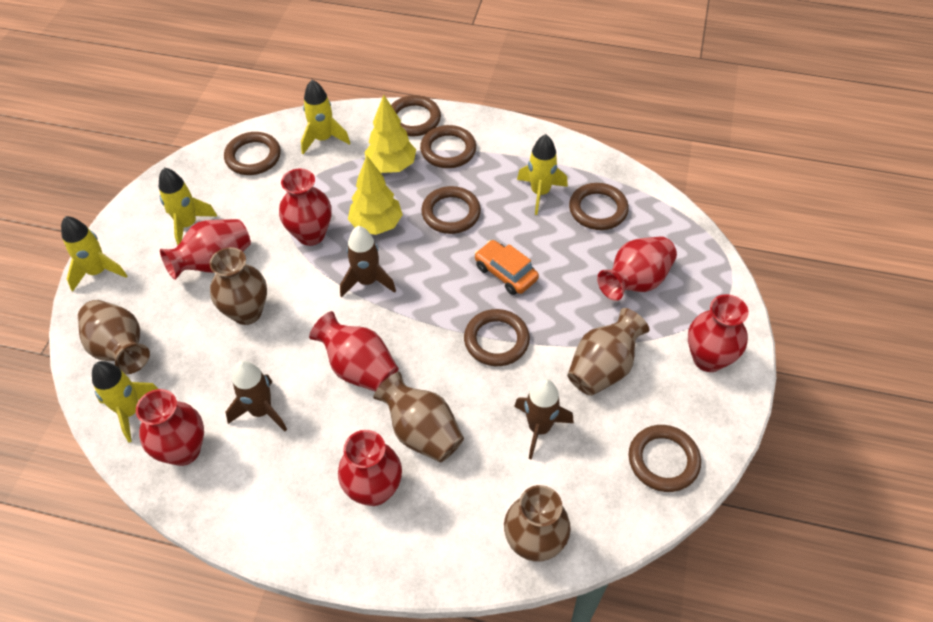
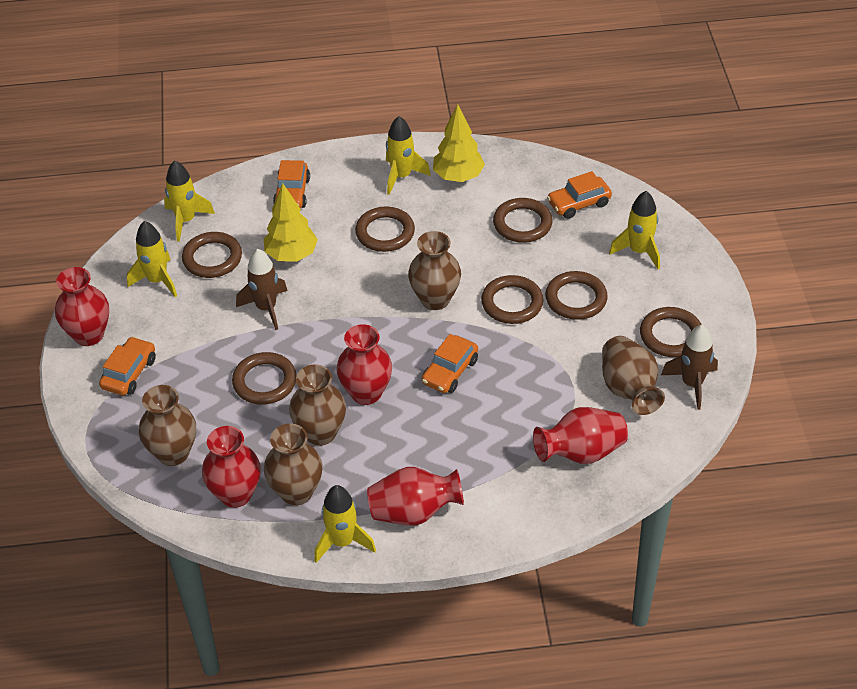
brown rocket: [226,361,287,431] [340,226,396,297] [514,379,574,460] = 3 -> [236,249,288,330] [661,325,718,410] = 2
orange car: [475,240,539,295] = 1 -> [99,336,156,396] [273,160,310,208] [422,334,478,393] [547,171,612,219] = 4
red vase: [136,389,204,466] [160,219,251,280] [279,168,332,246] [309,311,399,392] [338,430,402,506] [597,236,677,301] [688,294,748,372] = 7 -> [55,267,109,346] [202,426,261,508] [336,324,392,405] [367,467,464,526] [533,407,628,464] = 5

